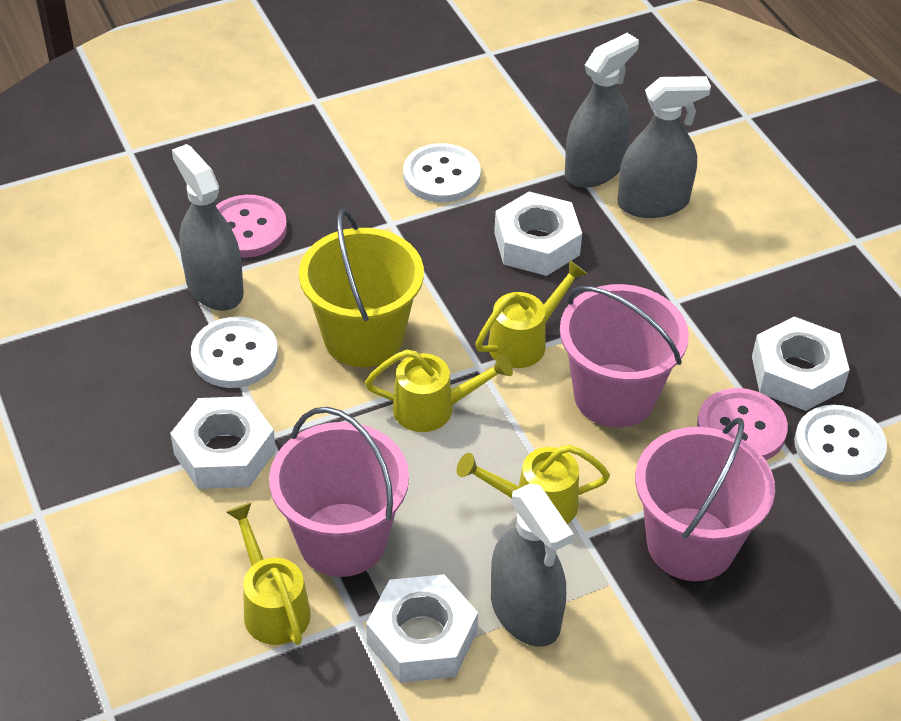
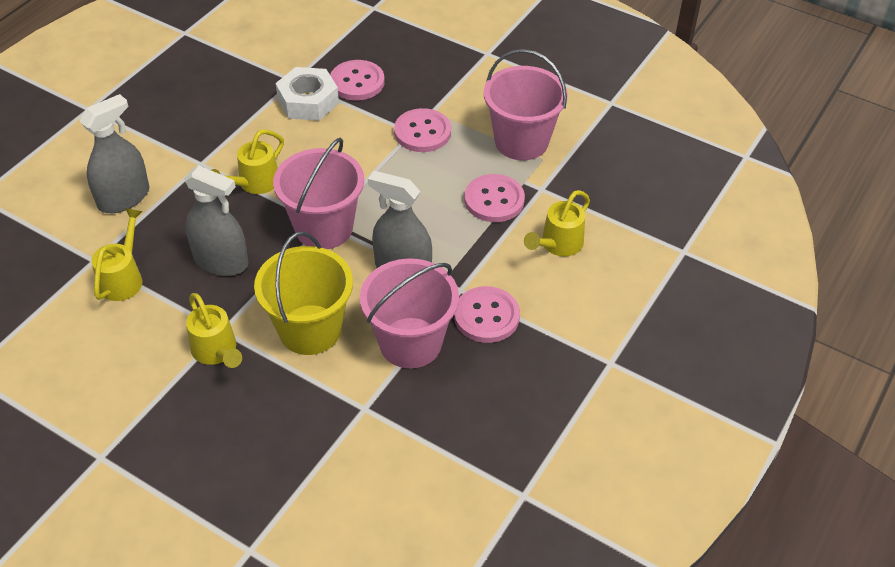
grey spray bottle: [172,144,244,311] [491,484,574,647] [565,33,639,188] [617,76,711,218] = 4 -> [79,94,149,213] [184,166,248,276] [368,171,432,268] = 3
pink button: [216,195,287,258] [697,388,788,460] = 2 -> [330,60,385,100] [394,108,451,152] [454,286,520,343] [464,174,525,222] = 4
white button: [191,317,278,388] [403,143,481,203] [794,405,887,482] = 3 -> none = 0
white nut: [170,396,276,489] [366,574,478,683] [494,192,582,276] [752,316,850,411] = 4 -> [275,67,339,121] = 1

